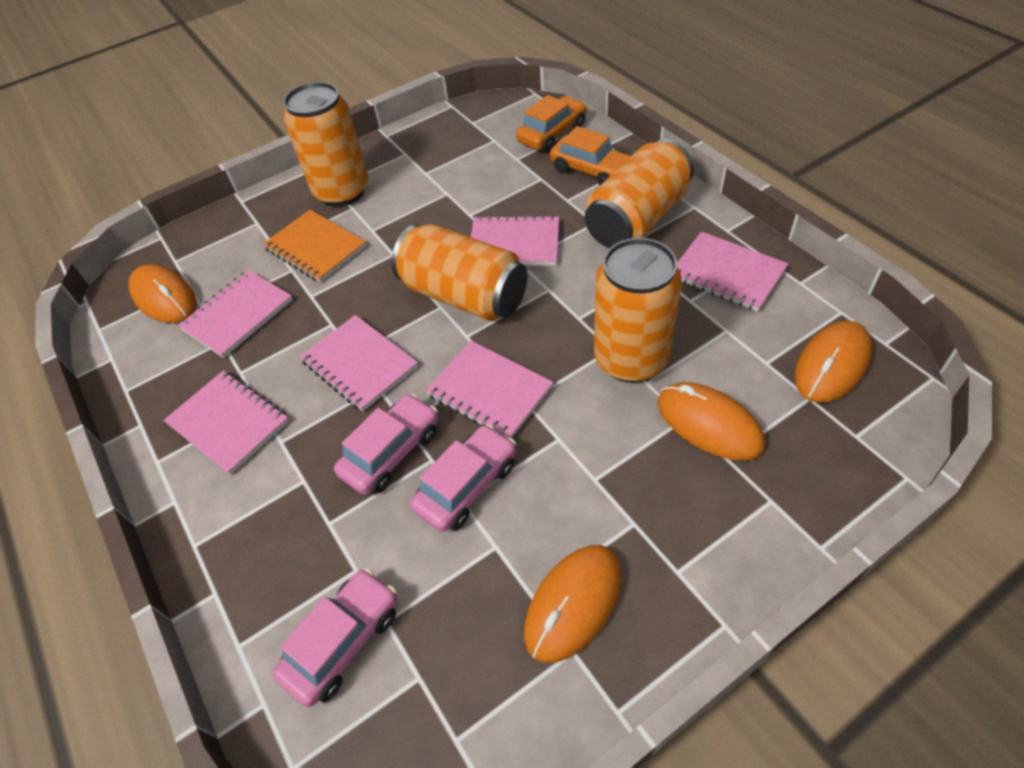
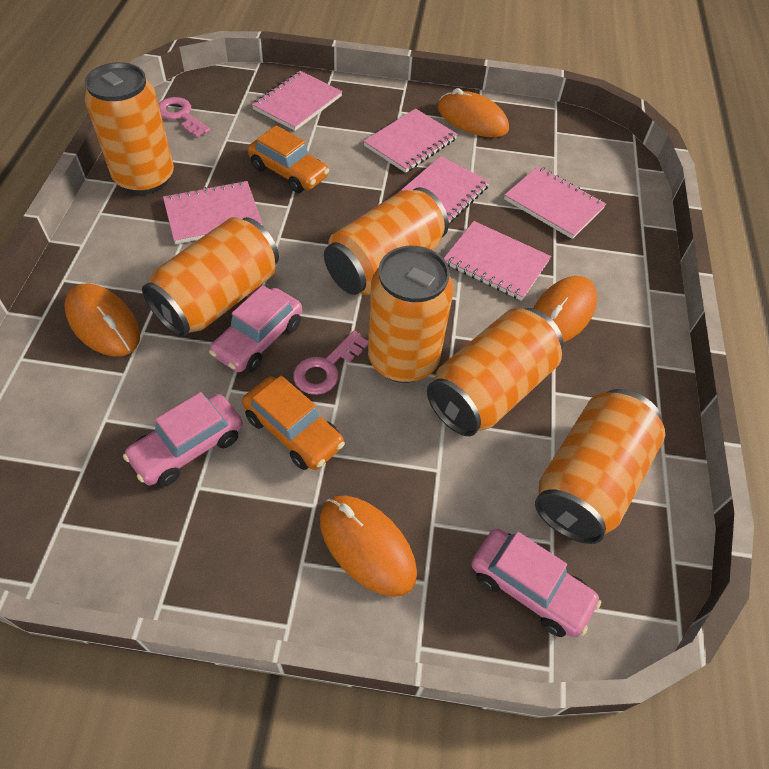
orange can: [283,82,369,207] [391,224,528,321] [585,139,694,248] [594,238,682,383] = 4 -> [85,62,174,195] [142,217,279,337] [324,187,449,295] [368,246,454,383] [427,308,563,436] [535,389,665,544] = 6
orange notebook: [263,210,366,282] = 1 -> none = 0
pink key: none = 0 -> [159,97,210,138] [293,331,368,395] = 2

